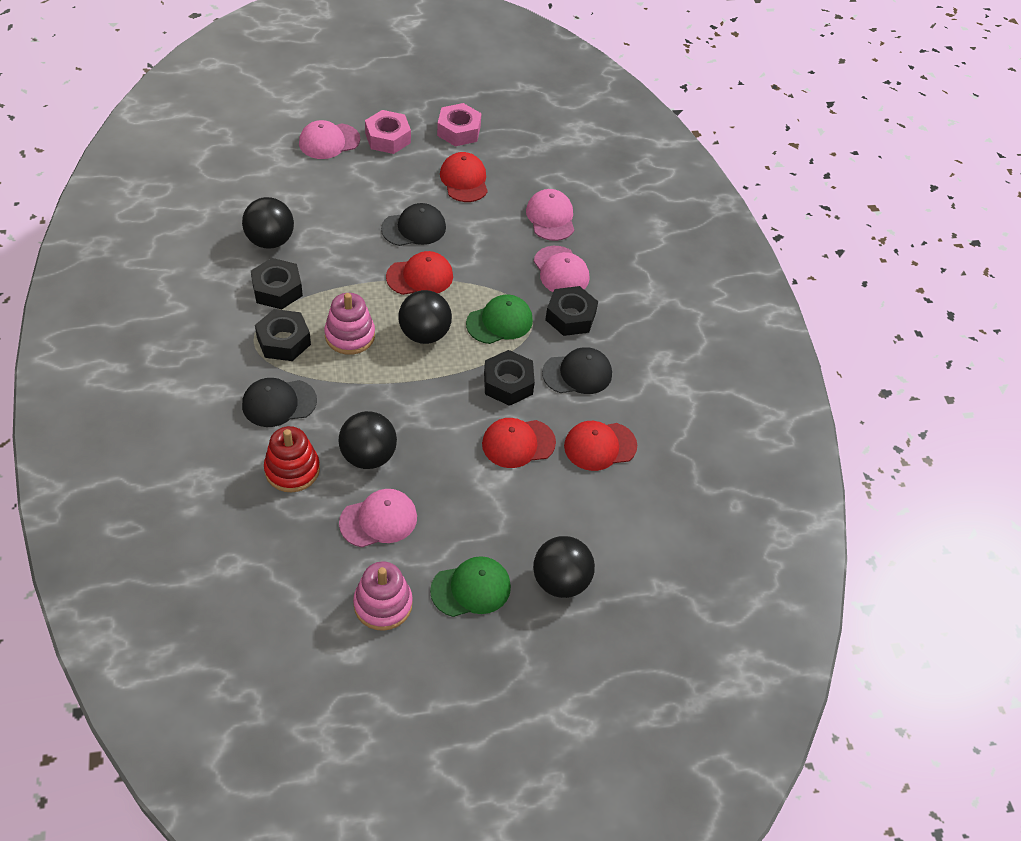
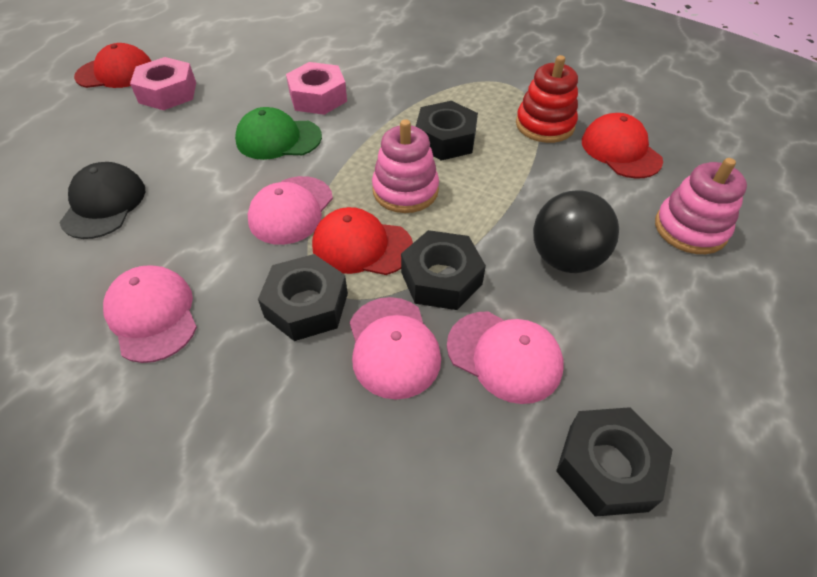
black ball: [242,197,294,249] [339,411,397,469] [398,290,452,344] [533,536,595,598] = 4 -> [533,190,619,273] = 1
black cap: [242,378,317,427] [381,203,446,246] [542,347,612,394] = 3 -> [59,162,145,239] = 1
green cap: [430,556,511,617] [466,294,533,344] = 2 -> [235,107,322,160] = 1
red cap: [386,251,453,295] [440,152,488,202] [482,418,556,468] [564,421,637,471] = 4 -> [74,43,151,88] [312,207,413,275] [582,113,663,179] = 3

